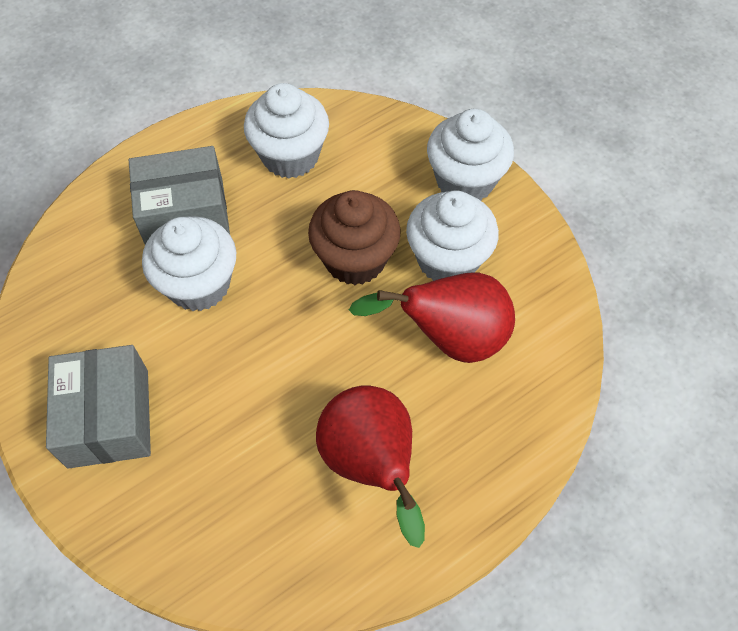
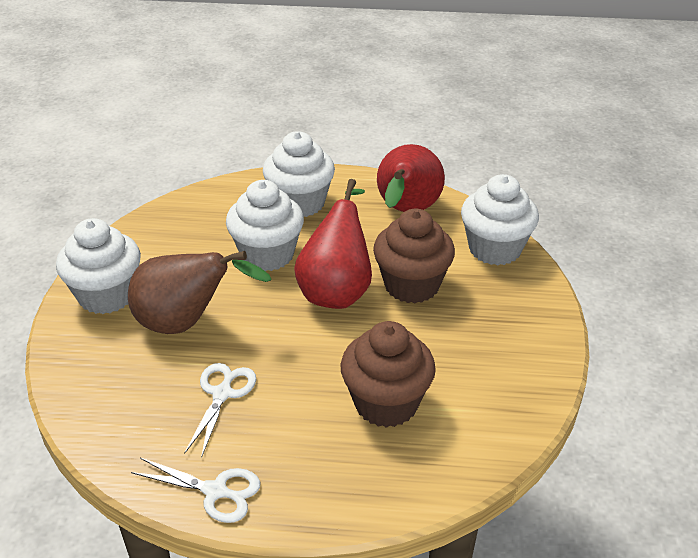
brown cupcake: [308,190,401,285] = 1 -> [340,321,436,428] [373,209,455,303] = 2
brown pear: none = 0 -> [128,251,272,334] = 1
grey box: [46,345,151,469] [129,146,230,244] = 2 -> none = 0
white scissors: none = 0 -> [131,458,260,523] [184,363,256,458] = 2

